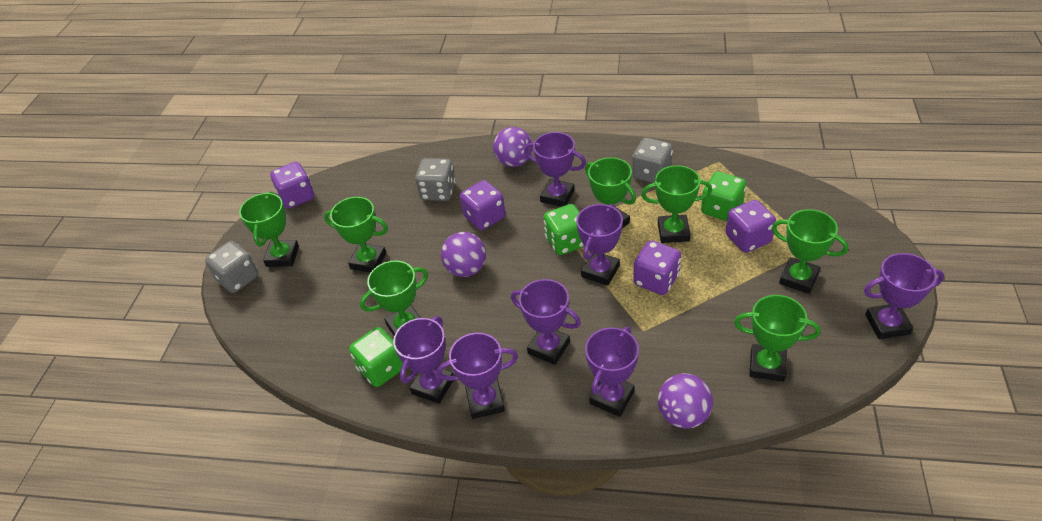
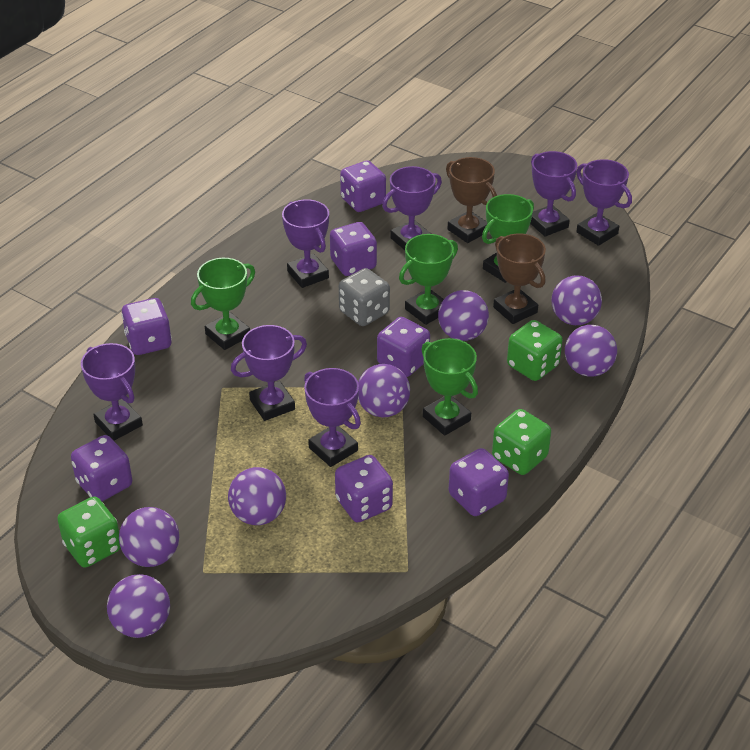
brown trophy: none = 0 -> [446,157,497,243] [493,233,546,324] = 2
green trophy: [239,192,299,267] [324,197,388,273] [360,261,428,336] [585,157,636,228] [641,165,712,243] [734,295,820,382] [772,209,848,294] = 7 -> [191,258,255,350] [399,234,458,325] [421,338,478,436] [482,194,534,283] = 4
grey dice: [205,241,259,293] [415,158,456,201] [632,138,673,183] = 3 -> [339,268,390,326] = 1
purple ball: [441,232,486,277] [493,127,533,167] [658,373,713,429] = 3 -> [107,574,170,638] [119,507,179,567] [228,467,286,525] [358,364,410,417] [438,290,489,341] [551,276,602,325] [565,325,617,377] = 7
purple dice: [270,162,314,209] [460,180,505,230] [633,240,681,295] [726,200,776,253] = 4 -> [71,435,132,502] [121,298,172,355] [330,222,377,276] [335,455,393,522] [340,161,386,212] [377,317,430,377] [449,448,509,516] = 7

